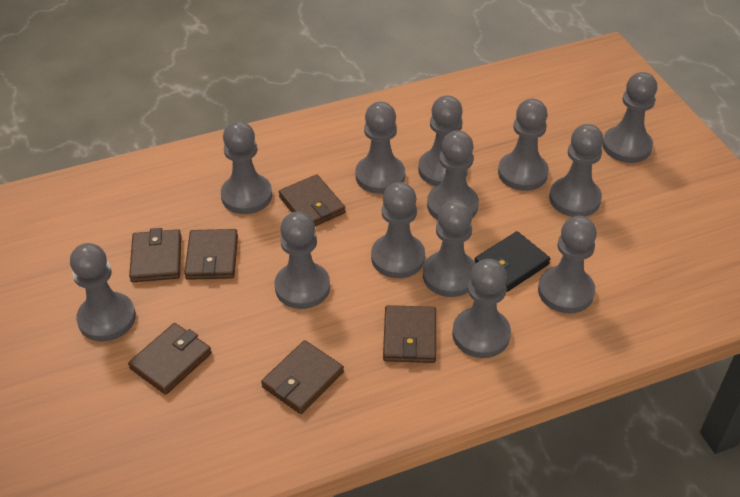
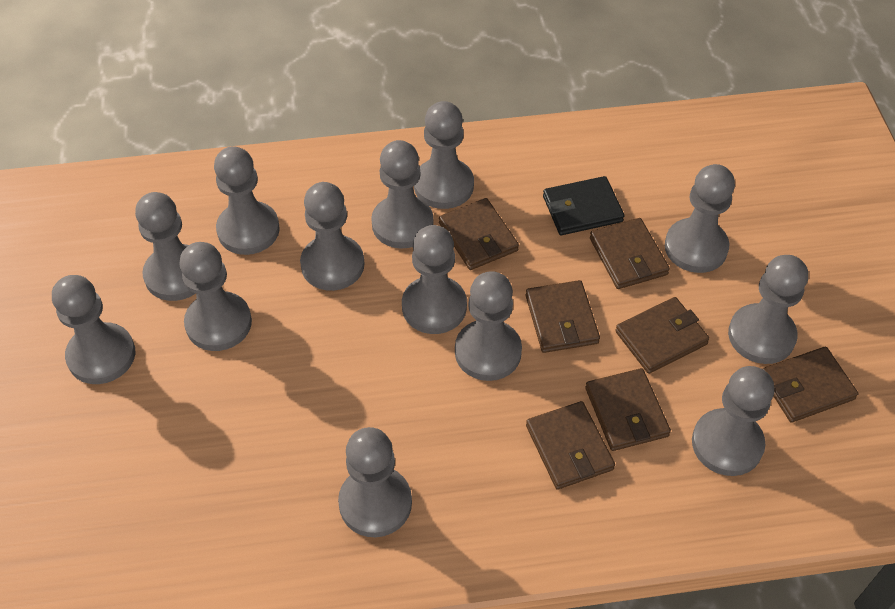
brown wallet: [128,323,212,395] [129,228,181,282] [184,229,238,280] [261,340,344,414] [279,174,346,226] [383,305,436,363] = 6 -> [439,198,519,270] [526,280,600,353] [526,401,615,490] [585,368,671,451] [590,218,670,289] [615,297,710,374] [763,347,858,423] = 7

